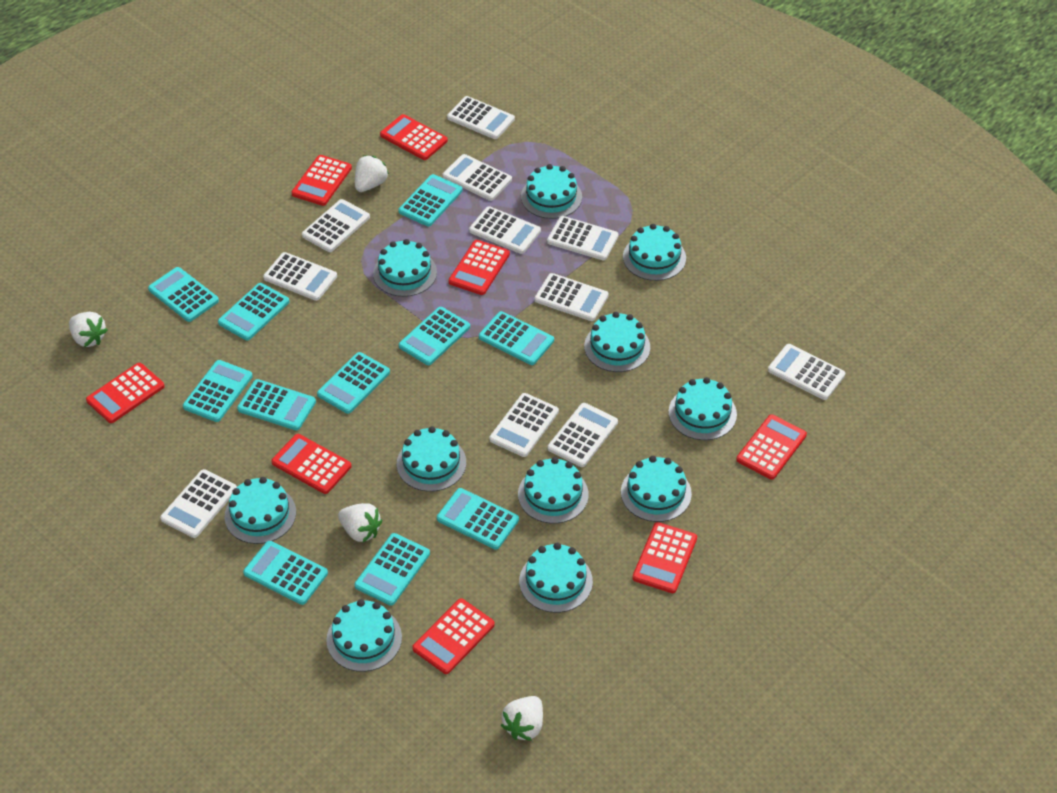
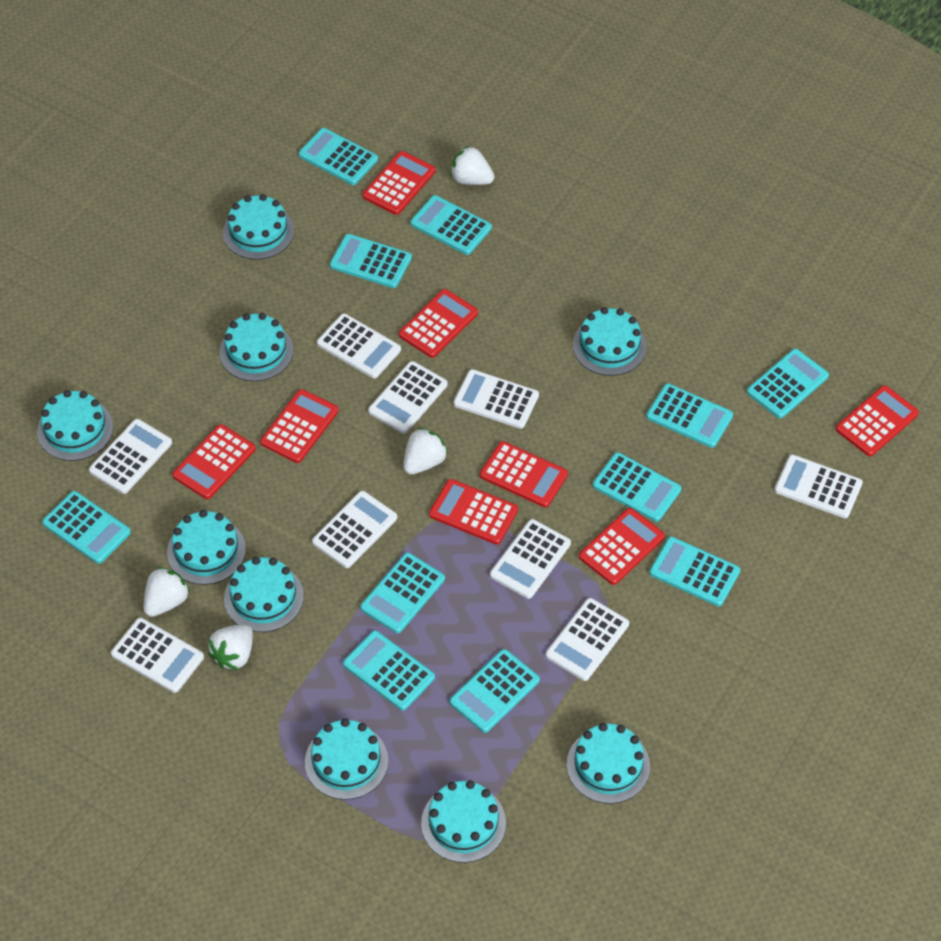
turquoise cake: [225,477,296,544] [326,599,402,672] [373,239,437,297] [397,426,466,492] [518,457,589,524] [519,543,593,613] [521,164,582,219] [584,312,650,372] [621,456,692,522] [623,224,686,281] [668,377,737,440] = 11 -> [37,390,113,461] [167,510,246,585] [219,313,293,381] [223,194,294,260] [224,557,304,632] [305,718,388,800] [421,780,506,863] [567,723,650,804] [573,307,646,376] = 9
white calculator: [160,469,237,538] [263,252,337,301] [302,199,370,252] [443,154,512,201] [447,96,515,139] [469,206,541,254] [489,393,559,457] [535,273,609,321] [547,216,619,260] [548,403,618,467] [768,344,845,400] = 11 -> [89,419,172,494] [111,618,204,693] [312,491,397,568] [317,314,401,378] [368,361,448,434] [453,369,539,429] [490,519,571,599] [546,598,629,681] [774,454,863,518] = 9

